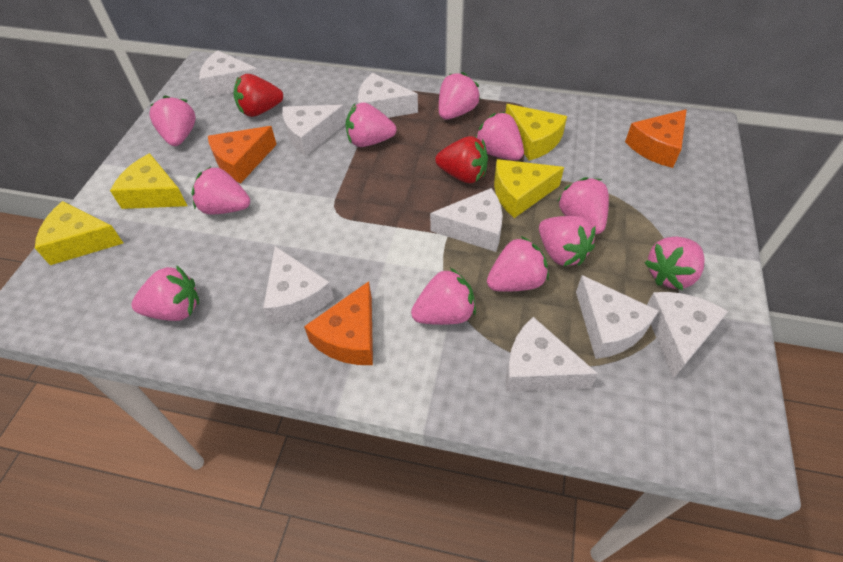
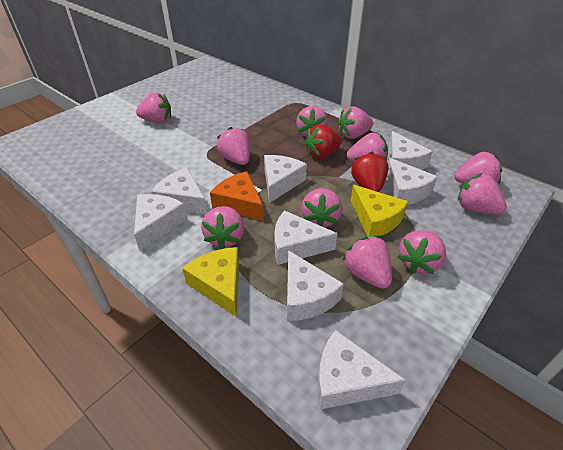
orange cheese: [208,126,277,184] [304,281,373,365] [625,109,687,168] = 3 -> [210,171,264,221] = 1
yellow cheese: [35,201,123,265] [110,153,187,209] [494,159,564,218] [505,104,567,161] = 4 -> [182,247,239,317] [351,185,408,237] = 2

